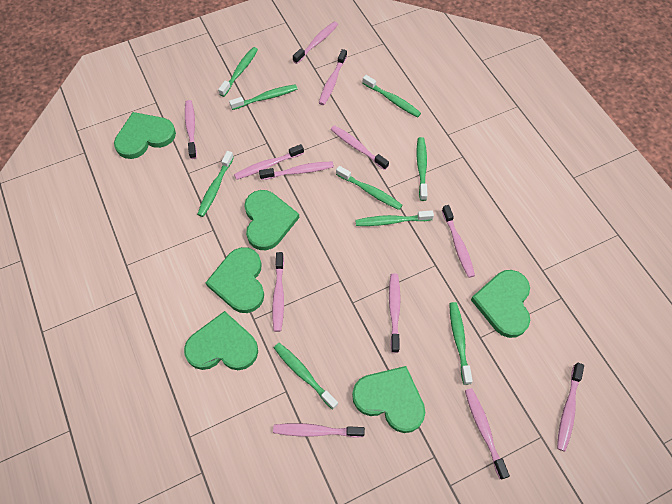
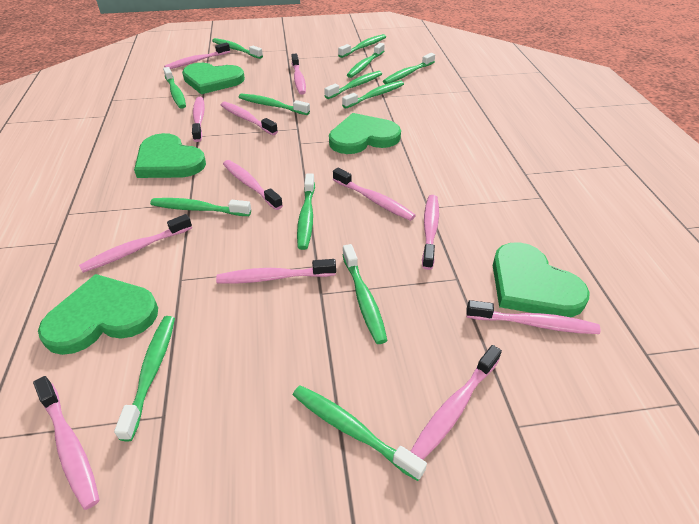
green heart: [114,112,176,159] [184,311,258,370] [206,247,264,313] [244,190,300,250] [352,366,426,433] [471,270,530,338] = 6 -> [38,274,158,355] [134,133,206,178] [182,63,245,94] [329,113,401,154] [493,242,590,317] = 5
green toothbrush: [197,151,234,217] [218,47,258,97] [229,84,297,110] [274,343,338,410] [336,166,402,210] [355,210,434,226] [363,75,421,117] [417,137,427,201] [449,302,473,385] = 9 -> [114,316,175,441] [150,198,251,216] [163,67,186,109] [212,38,263,59] [239,94,310,115] [293,385,427,481] [297,173,315,250] [324,71,382,99] [338,34,386,58] [342,81,404,109] [343,244,388,344] [347,43,385,78] [383,53,435,84] = 13

